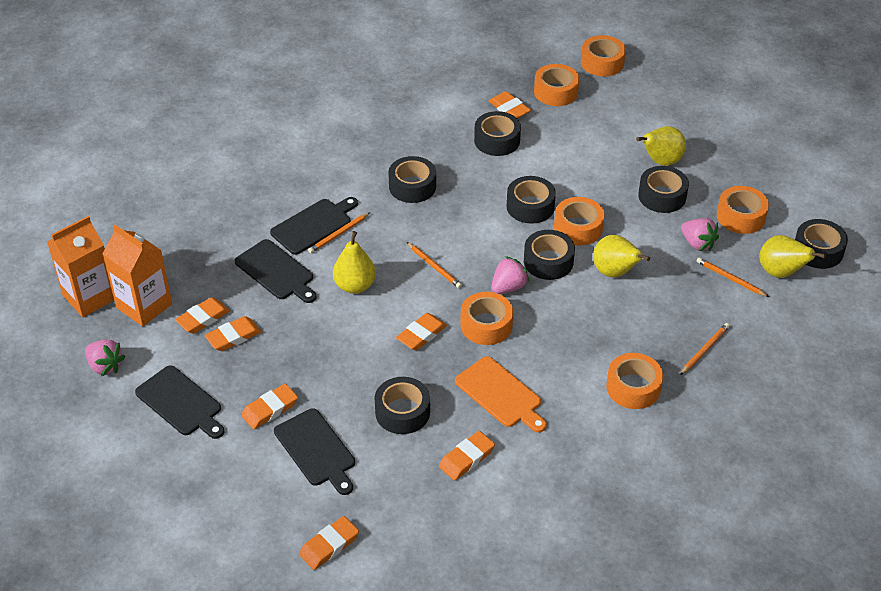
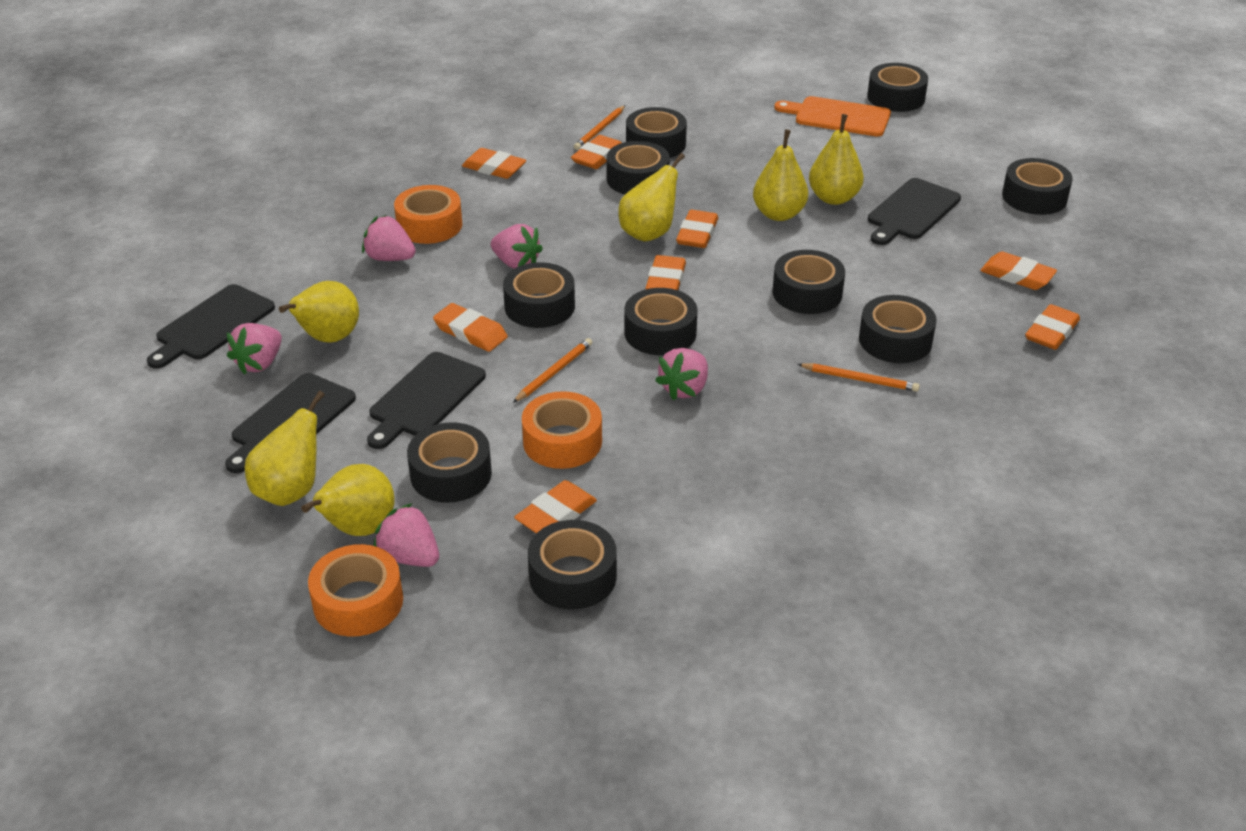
black tape: [374,377,430,434] [388,156,436,203] [474,111,521,156] [507,176,556,224] [524,230,575,280] [638,166,689,213] [795,219,848,269] = 7 -> [407,422,492,503] [503,262,575,328] [528,520,617,609] [607,141,670,194] [624,288,697,355] [626,107,687,158] [773,250,845,314] [859,295,937,363] [867,63,928,112] [1002,158,1072,215] = 10
orange carton: [47,216,114,317] [103,225,172,326] = 2 -> none = 0
orange eraser: [175,297,230,334] [205,316,261,351] [241,384,298,429] [299,516,359,570] [396,313,447,350] [439,431,495,481] [489,91,531,119] = 7 -> [433,303,508,352] [462,148,527,179] [514,480,597,534] [571,135,622,169] [645,255,686,290] [676,210,718,248] [980,251,1057,290] [1025,304,1080,350] = 8
orange pencil: [308,213,370,253] [407,242,462,288] [680,323,730,375] [697,258,769,297] = 4 -> [513,338,592,403] [574,106,625,150] [797,363,920,392] = 3
orange tape: [460,292,513,345] [534,64,579,106] [554,197,605,245] [581,35,626,76] [606,353,663,409] [717,186,769,234] = 6 -> [308,544,403,637] [394,185,462,244] [522,391,602,469] = 3
pink strawberry: [85,339,126,376] [491,256,529,294] [681,218,719,251] = 3 -> [227,323,282,375] [362,215,416,261] [373,503,439,567] [491,224,543,269] [655,348,708,400] = 5
yellow pear: [333,231,376,294] [593,235,650,277] [636,126,686,166] [759,235,826,278] = 4 -> [245,391,325,506] [279,281,359,343] [301,464,395,536] [619,153,685,242] [753,129,808,221] [809,114,864,205] = 6

